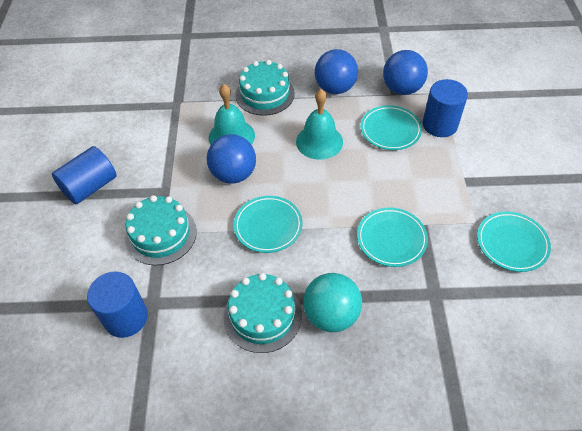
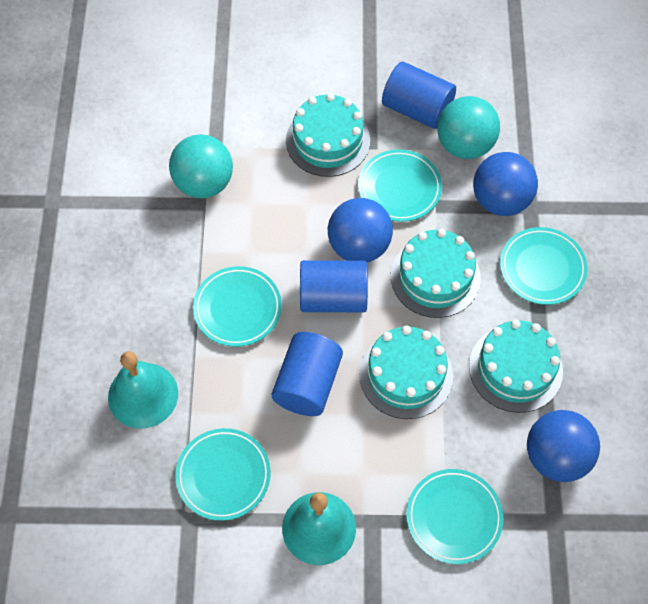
turquoise ball: [303,273,362,332] = 1 -> [169,134,233,198] [437,96,500,159] = 2
turquoise cake: [125,195,197,265] [224,273,302,353] [235,60,295,116] = 3 -> [286,93,370,177] [359,325,453,419] [391,229,481,318] [469,319,563,413] = 4
turquoise plate: [234,196,302,253] [357,207,428,267] [360,105,422,150] [477,212,551,272] = 4 -> [175,428,271,521] [193,266,282,347] [358,149,442,222] [406,469,503,564] [500,227,588,305] = 5

